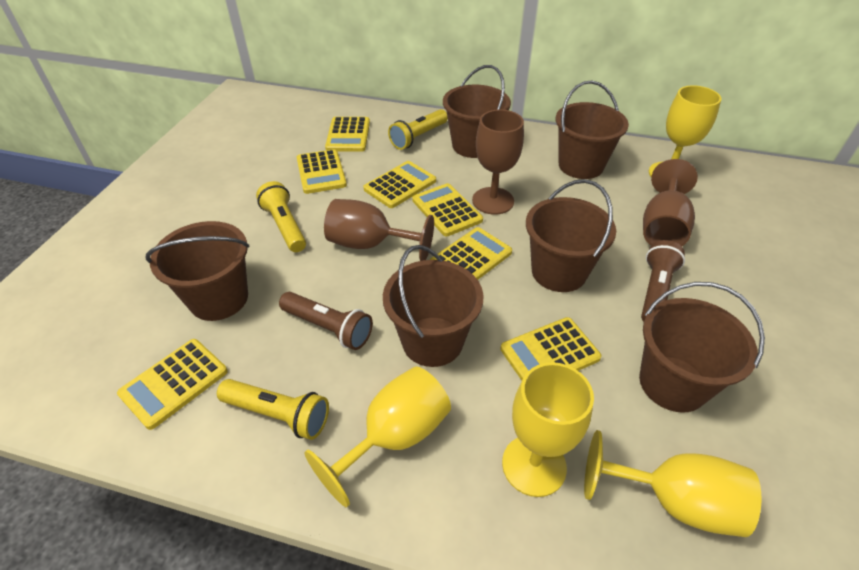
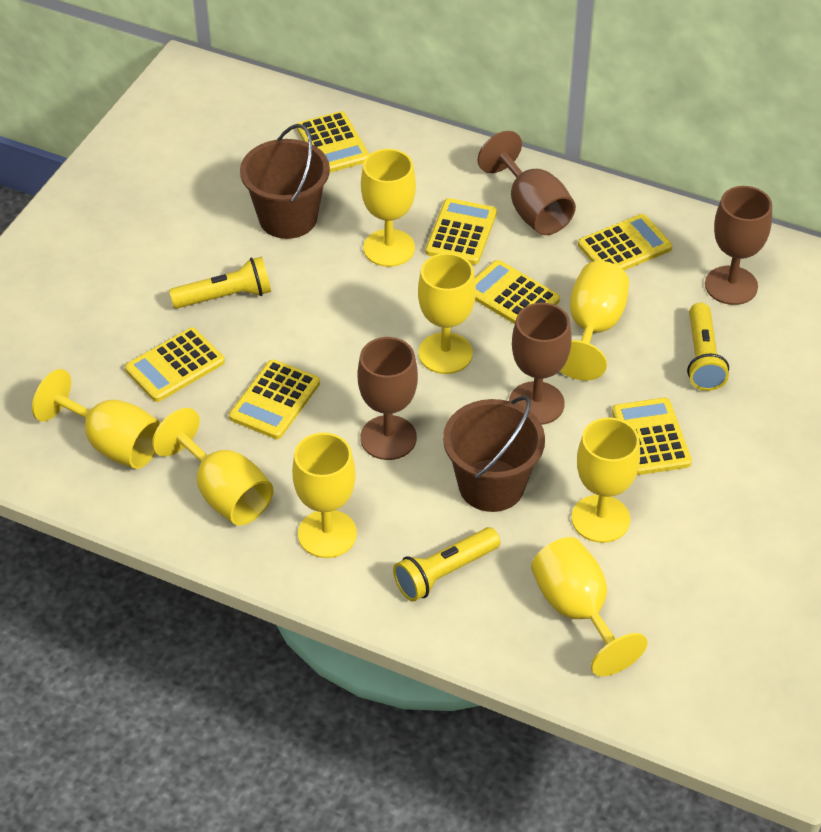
brown bucket: [146,221,250,321] [383,245,484,367] [443,65,511,158] [526,179,616,292] [556,81,629,179] [639,282,765,413] = 6 -> [240,124,330,239] [443,396,545,512] = 2
brown flashlight: [279,292,373,350] [641,240,685,322] = 2 -> none = 0
brown goblet: [324,199,434,261] [472,109,524,215] [643,159,698,246] = 3 -> [358,337,418,460] [478,131,576,235] [509,303,571,425] [705,186,772,305] = 4
yellow goblet: [304,366,451,507] [502,362,594,497] [584,430,762,537] [649,85,721,177] = 4 -> [32,369,161,469] [152,408,274,526] [292,433,357,558] [361,149,416,267] [418,253,476,374] [531,537,648,676] [560,261,629,381] [572,417,640,543] = 8

